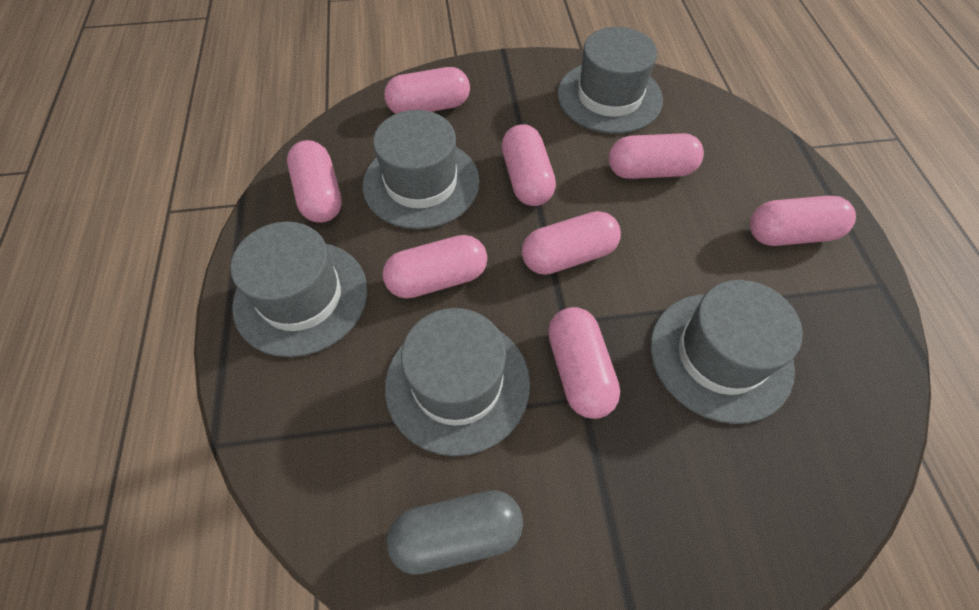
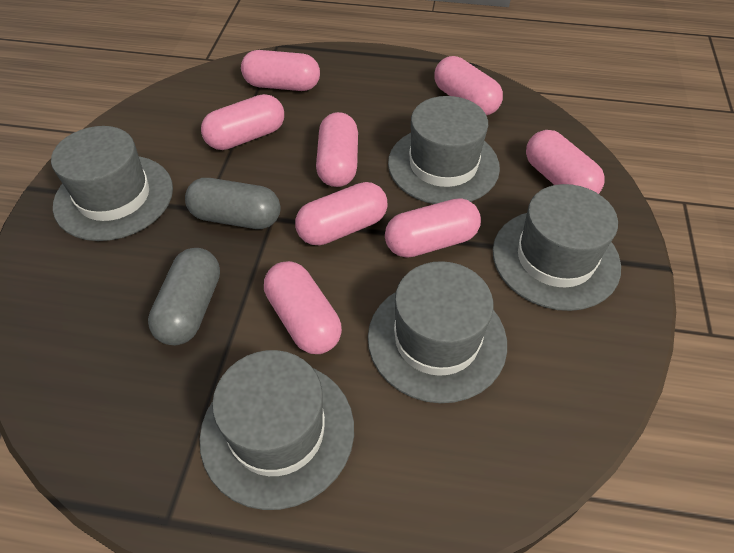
grey capsule: [387,490,523,575] = 1 -> [148,248,220,345] [185,178,280,229] = 2

